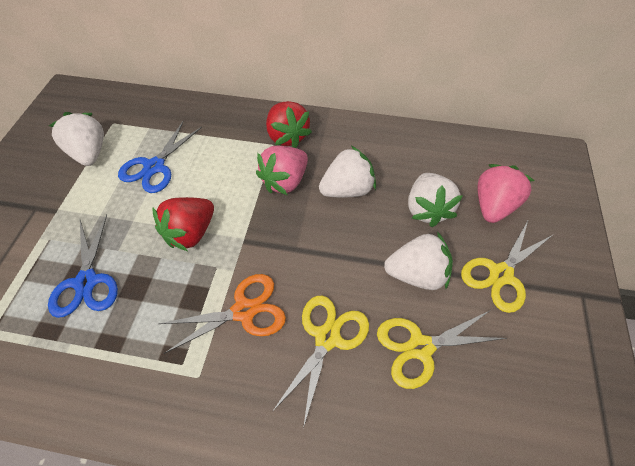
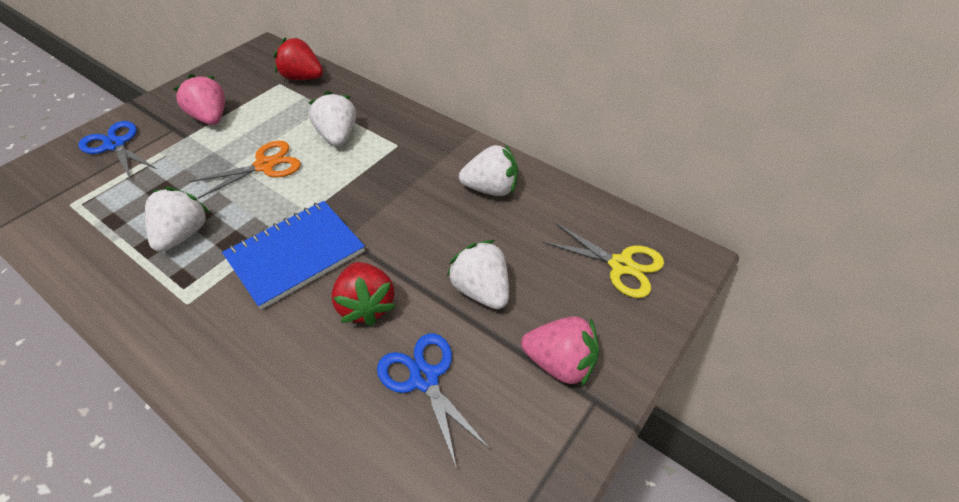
blue notebook: none = 0 -> [222,201,365,310] = 1
yellow scissors: [272,296,369,428] [377,310,507,389] [461,221,554,313] = 3 -> [542,222,664,298] = 1

